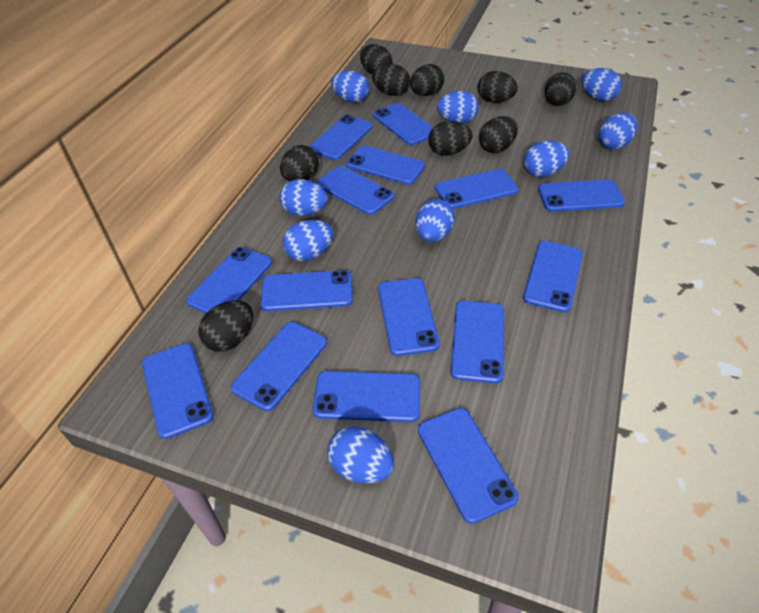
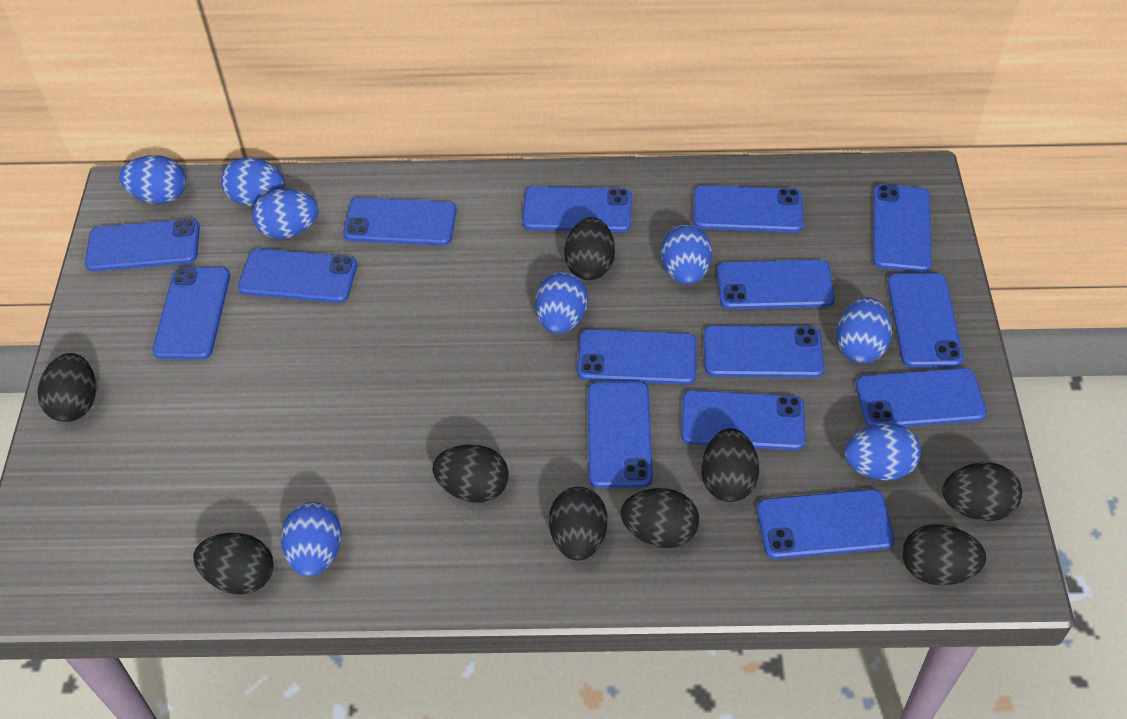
blue egg: [280,179,328,216] [283,220,333,261] [327,426,394,484] [331,70,369,103] [415,199,455,242] [437,91,479,123] [524,141,570,177] [582,68,622,101] [598,112,637,149] = 9 -> [119,155,186,204] [221,157,285,206] [252,189,319,239] [281,502,341,576] [535,272,588,334] [661,225,712,285] [836,297,892,364] [844,423,921,480] = 8

